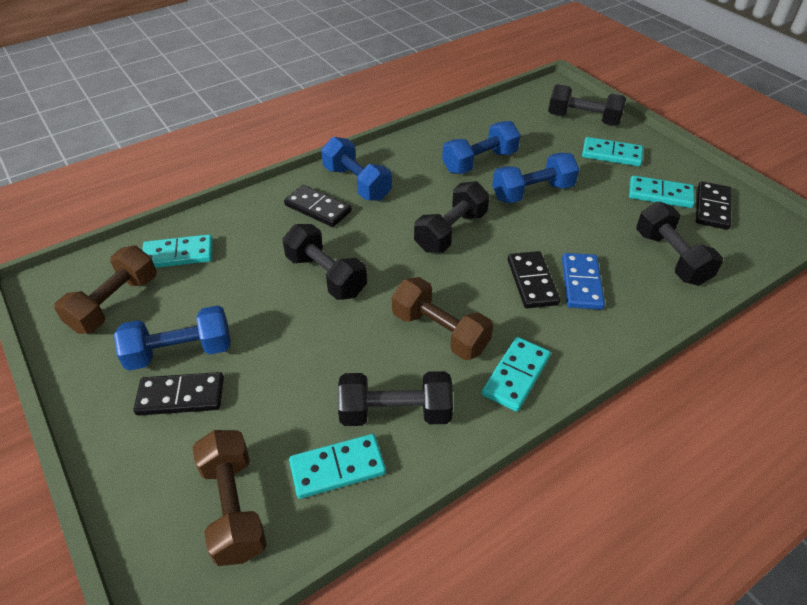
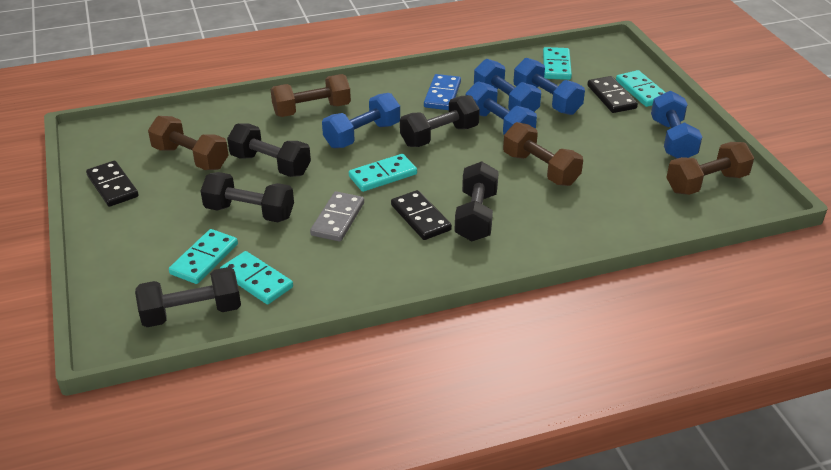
black domino: [134,372,224,416] [284,185,352,227] [508,251,560,308] [696,181,732,230] = 4 -> [86,161,139,207] [391,190,452,240] [587,76,638,113] = 3
blue dumbbell: [114,305,231,371] [321,137,392,201] [442,121,520,174] [492,153,579,203] = 4 -> [322,93,400,148] [466,81,537,134] [474,59,541,112] [513,58,585,115] [651,91,702,158] = 5
brown dumbbell: [54,246,157,334] [193,430,267,566] [392,277,493,360] = 3 -> [148,116,228,170] [271,74,351,117] [503,122,583,186] [666,142,754,195] = 4
grey domino: none = 0 -> [310,191,364,242] = 1

